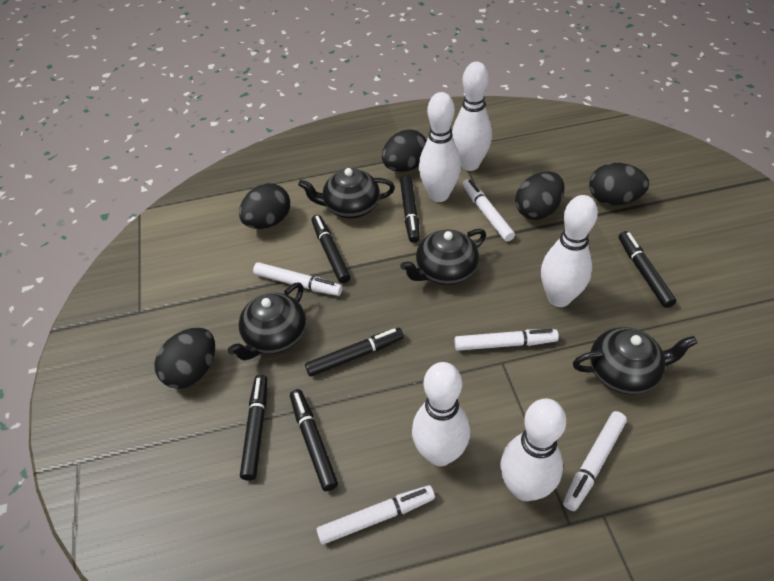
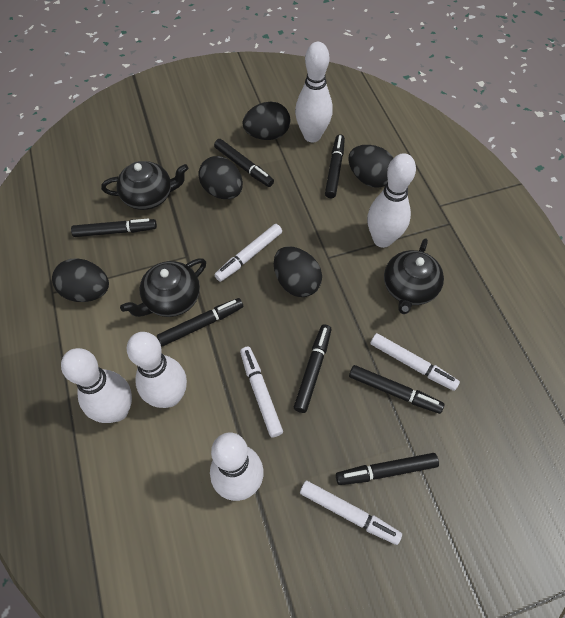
black marker: [240,375,267,481] [290,389,338,491] [305,328,404,376] [312,215,351,283] [400,175,420,243] [619,231,676,308] = 6 -> [71,219,157,237] [157,298,243,346] [214,139,274,187] [294,324,332,413] [325,134,345,198] [336,453,439,485] [349,365,444,414] = 7
black teapot: [227,282,306,361] [298,168,395,218] [400,229,486,285] [573,327,697,394] = 4 -> [101,161,189,210] [120,258,206,317] [384,238,444,314] = 3
white marker: [253,262,342,296] [317,485,435,545] [454,329,559,351] [462,179,515,242] [563,411,627,511] = 5 -> [214,224,282,282] [240,347,283,437] [300,481,402,545] [370,333,460,391] = 4

